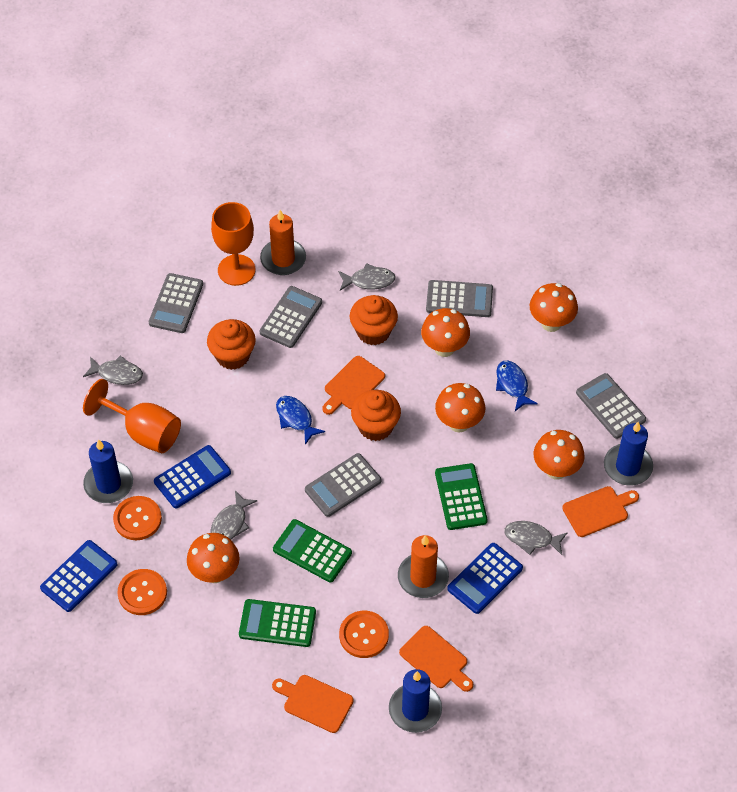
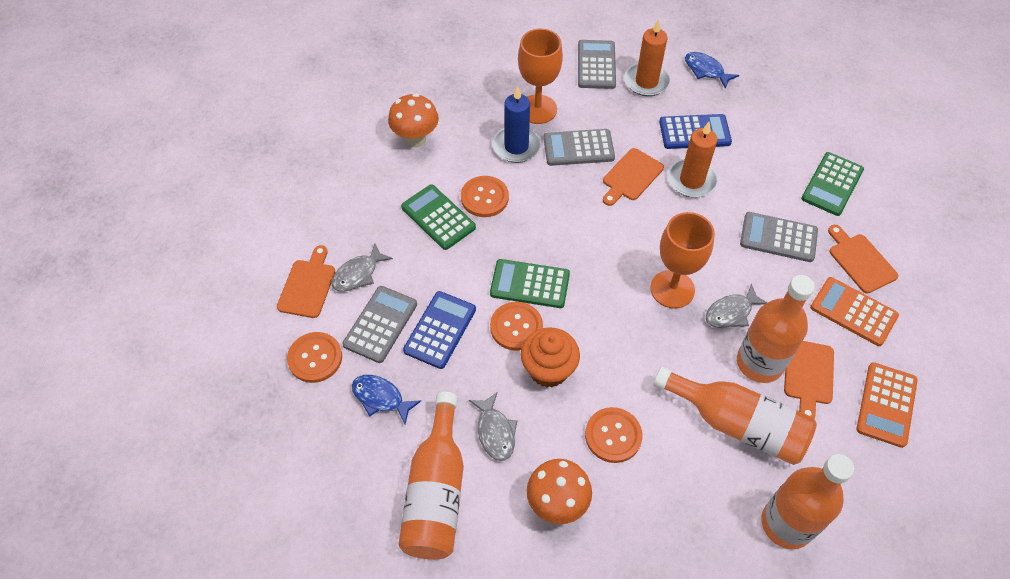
blue calculator: [40,540,118,612] [154,445,231,508] [447,543,523,614] = 3 -> [403,291,476,369] [659,114,732,149] = 2
blue candle: [83,439,133,503] [389,669,442,733] [604,422,653,486] = 3 -> [492,86,541,163] = 1
grey calculator: [149,273,203,333] [259,286,322,348] [305,453,381,517] [426,280,493,317] [576,373,646,439] = 5 -> [343,286,417,363] [543,129,615,166] [578,40,616,89] [740,212,818,262] = 4
grey fish: [83,355,143,385] [210,491,257,540] [338,263,396,291] [504,521,568,555] = 4 -> [332,243,393,292] [469,392,517,461] [706,283,768,328] = 3
orange bottle: none = 0 -> [398,392,464,560] [653,367,817,465] [737,275,815,383] [761,454,854,549] = 4
orange button: [113,496,162,540] [117,569,167,615] [339,611,389,658] = 3 -> [287,332,342,383] [461,176,509,217] [490,302,543,351] [585,407,642,463] = 4
orange calculator: none = 0 -> [810,277,899,346] [856,362,918,448] = 2
orange cupcake: [207,319,256,370] [350,295,398,345] [351,390,401,441] = 3 -> [521,327,580,387] = 1
orange mushroom: [187,533,240,583] [421,308,470,357] [435,383,485,433] [530,283,578,332] [533,430,585,480] = 5 -> [388,93,439,147] [527,459,592,524] = 2

